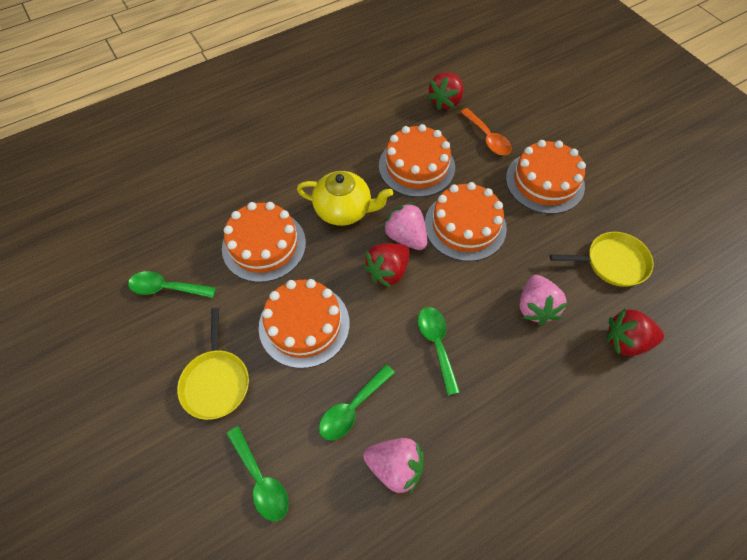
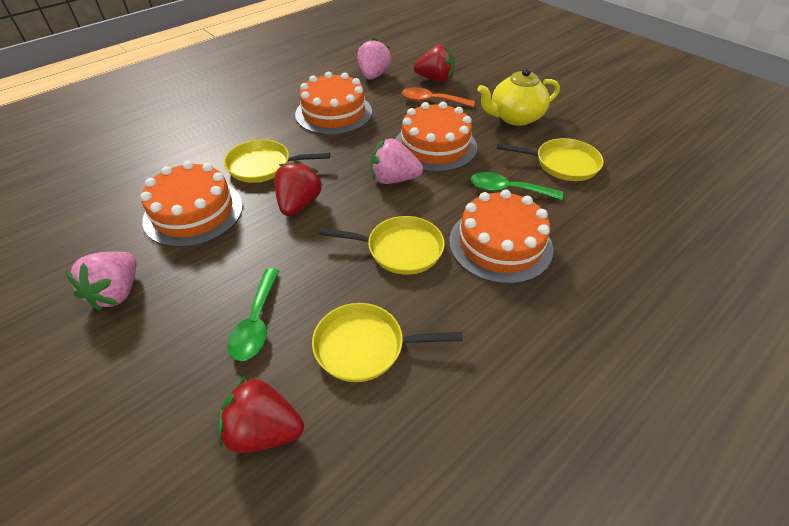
green spoon: [128,271,216,298] [227,426,289,521] [319,364,395,441] [418,307,460,395] = 4 -> [228,268,279,361] [471,172,563,200] = 2
orange cake: [222,202,306,282] [259,279,350,368] [379,124,455,197] [425,182,507,261] [506,140,586,214] = 5 -> [140,161,243,248] [295,72,372,135] [395,102,477,172] [449,189,553,284] = 4
yellow pan: [177,308,249,420] [550,232,653,287] = 2 -> [224,139,330,183] [312,303,463,382] [319,216,445,275] [497,138,604,181] = 4

